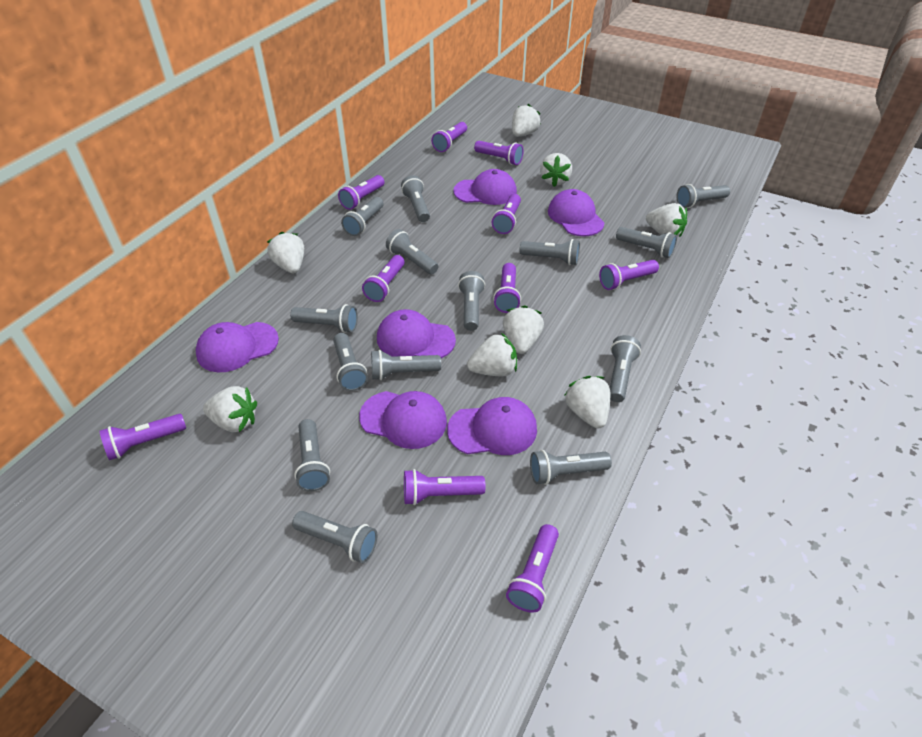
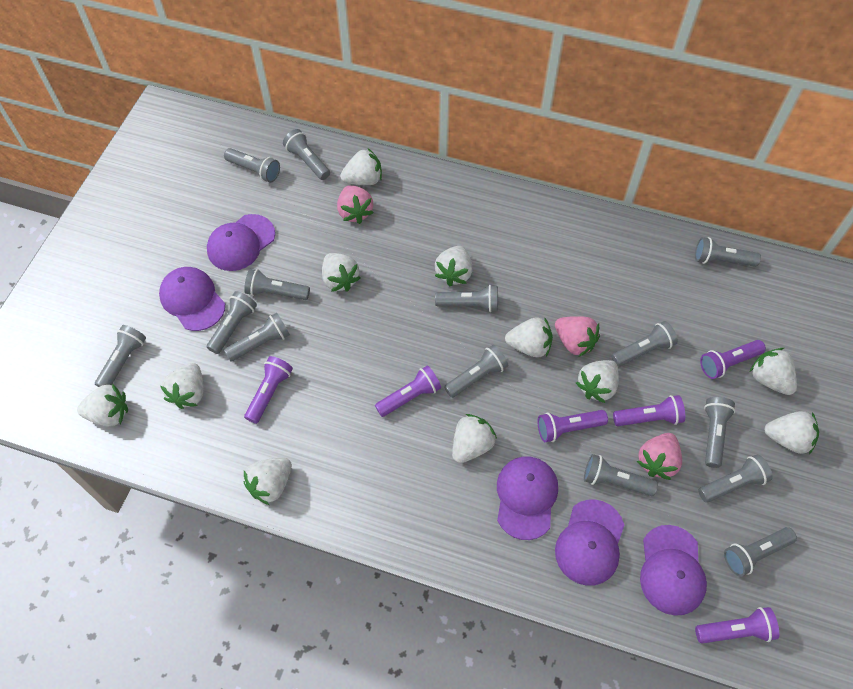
pink strawberry: none = 0 -> [337,185,374,224] [555,316,600,357] [636,433,682,480] = 3
purple cap: [196,322,279,372] [359,391,447,449] [377,309,456,358] [447,397,537,455] [453,169,517,205] [548,189,604,236] = 6 -> [159,267,225,331] [207,214,275,271] [497,456,558,540] [555,499,624,586] [640,525,707,616] = 5
purple flashlight: [100,414,186,460] [338,175,384,210] [362,255,405,302] [404,469,486,505] [431,122,467,152] [474,141,524,165] [492,194,521,234] [493,263,521,313] [506,524,559,613] [599,260,659,290] = 10 -> [244,356,293,424] [375,365,441,417] [538,410,608,442] [613,395,685,426] [695,607,779,644] [700,340,766,379] = 6
white strawberry: [203,386,257,432] [267,232,304,273] [467,333,517,376] [503,306,544,354] [512,104,541,137] [540,153,572,187] [564,376,610,429] [646,203,687,237] = 8 -> [77,384,128,427] [161,363,203,409] [244,458,292,505] [322,253,361,292] [340,148,382,185] [435,246,472,286] [452,414,497,463] [505,317,553,357] [576,360,619,403] [750,348,797,395] [764,411,819,454] = 11

